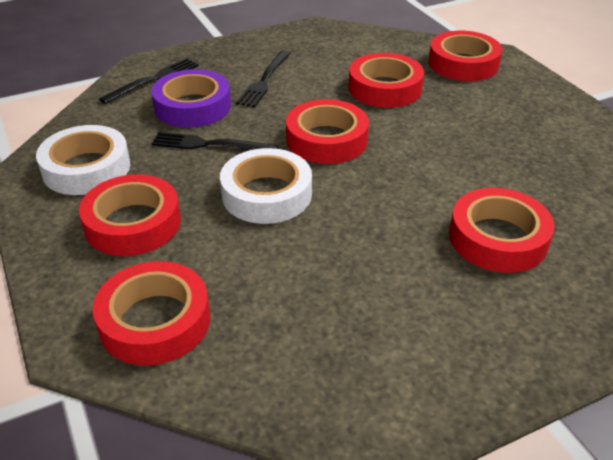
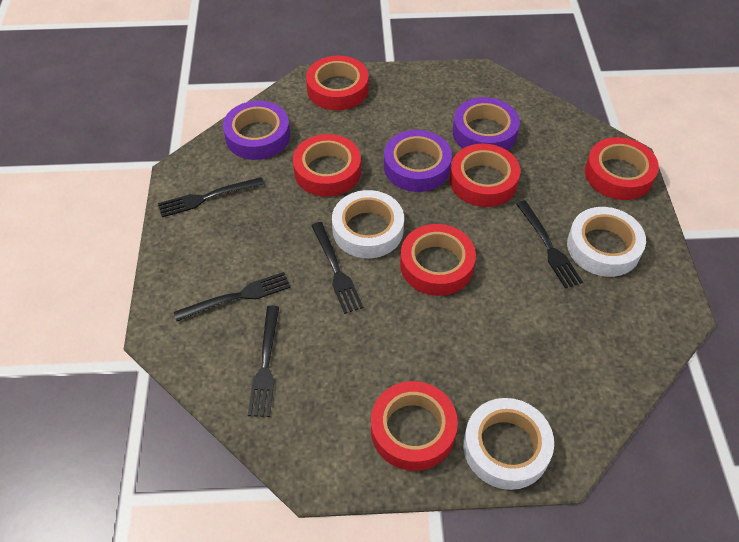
black fork: [99,58,199,104] [151,132,279,150] [236,50,290,107] = 3 -> [158,177,264,217] [174,272,291,321] [248,306,279,417] [311,222,363,314] [516,200,583,289] = 5
purple tape: [151,69,231,128] = 1 -> [223,101,290,160] [384,130,452,192] [453,97,520,151] = 3
white tape: [36,125,130,195] [220,148,312,224] = 2 -> [332,190,404,258] [463,398,554,490] [567,207,646,277] = 3

